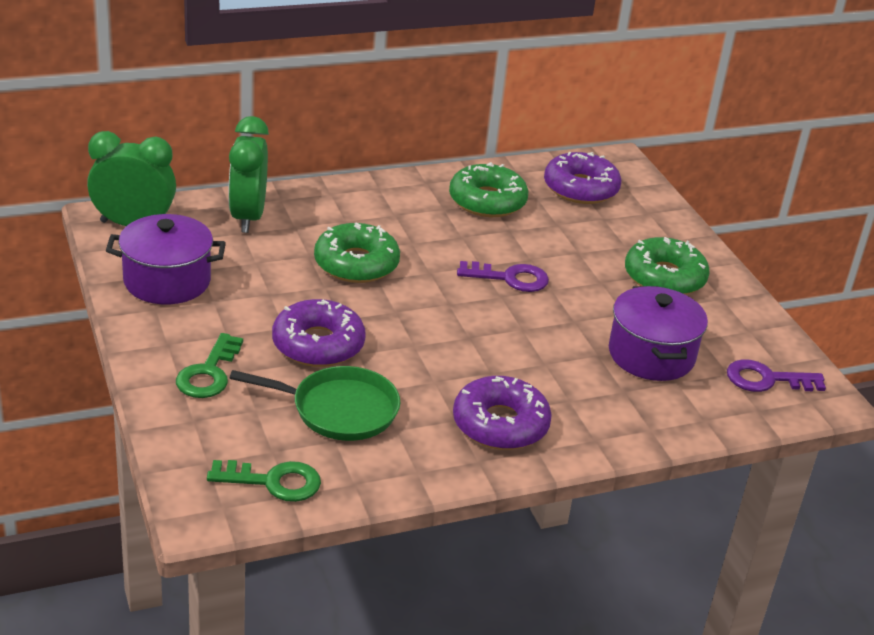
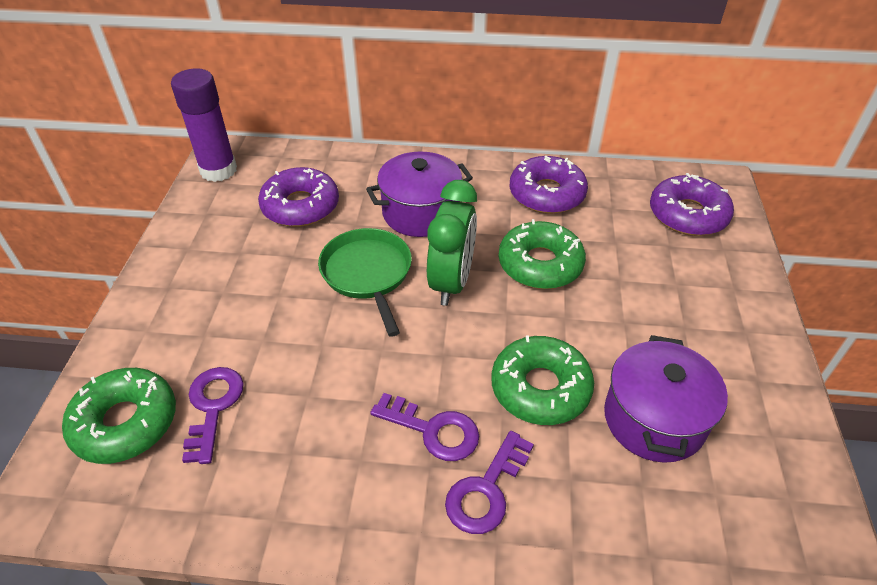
green clock: [87,131,176,226] [228,116,269,233] = 2 -> [427,180,477,306] = 1
green key: [176,333,243,398] [207,460,321,502] = 2 -> none = 0
purple glue stick: none = 0 -> [171,68,237,182] = 1
purple key: [457,261,549,292] [727,359,826,392] = 2 -> [182,367,244,464] [370,393,479,461] [445,431,534,534] = 3

